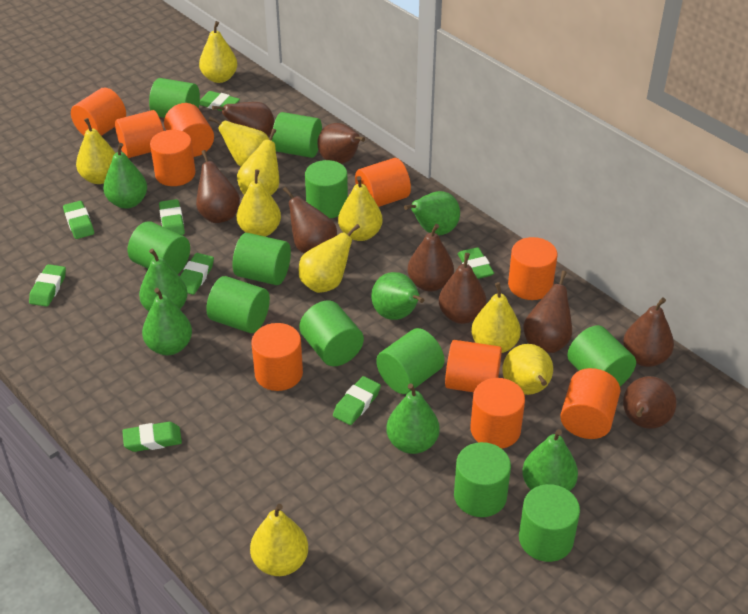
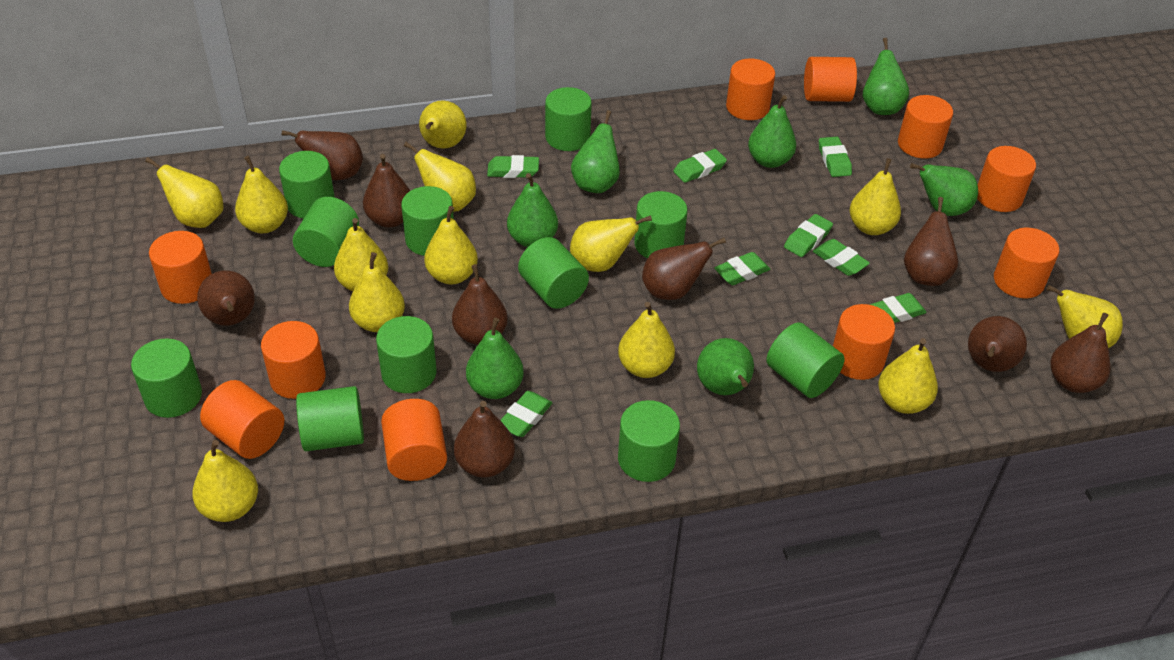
yellow pear: [76,118,115,184] [199,21,237,83] [208,117,269,167] [237,129,279,195] [237,169,281,237] [250,504,308,576] [299,224,360,293] [338,176,382,241] [471,282,521,353] [502,344,553,395] = 10 -> [145,157,223,228] [192,440,258,522] [235,156,288,233] [334,218,388,291] [349,252,405,332] [404,142,476,212] [419,100,466,149] [424,206,478,285] [570,215,652,272] [618,302,675,378] [850,158,901,235] [878,338,938,414] [1046,285,1123,348] = 13

